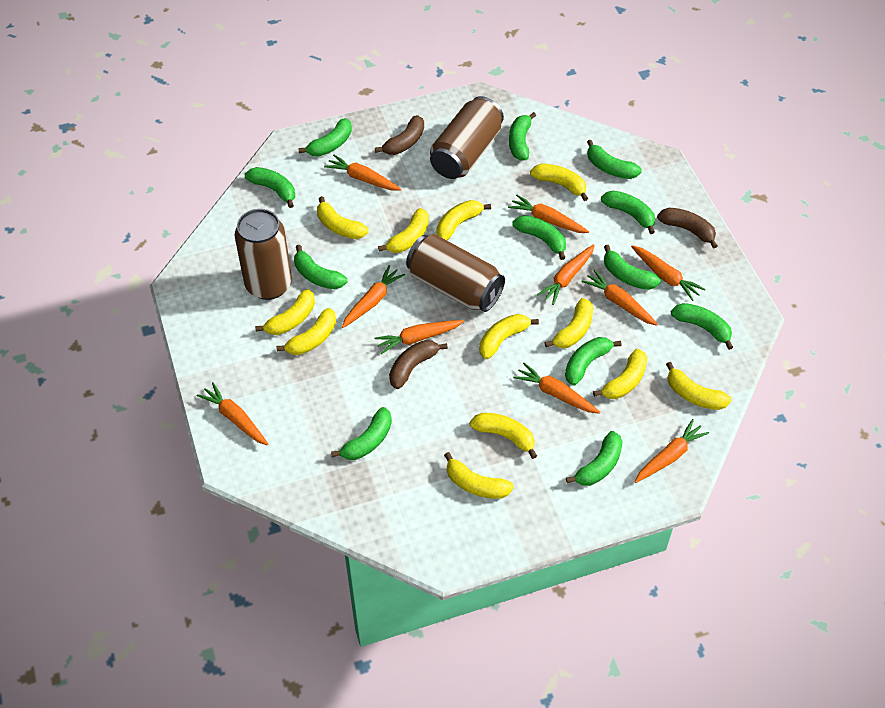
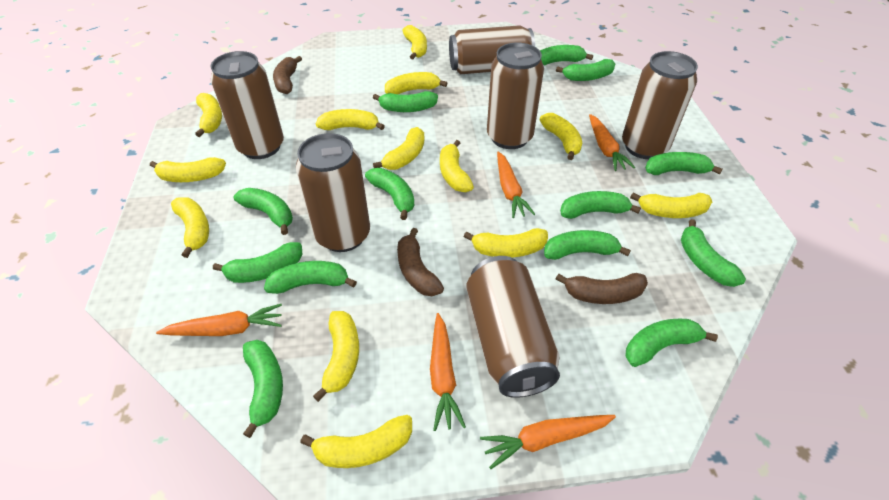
brown can: [235,209,292,300] [406,234,505,312] [430,96,504,179] = 3 -> [211,51,284,159] [296,133,370,252] [449,25,535,74] [466,256,560,398] [487,43,544,149] [622,51,698,159] = 6
green banana: [245,167,295,208] [294,245,347,289] [298,118,352,157] [331,407,392,460] [509,112,536,161] [513,215,566,260] [565,337,621,386] [566,431,623,486] [587,140,642,179] [601,191,655,234] [604,245,661,290] [671,303,733,350] = 12 -> [213,242,302,283] [234,188,293,235] [243,340,283,438] [264,261,357,294] [365,168,414,220] [373,91,438,112] [540,45,593,65] [544,230,631,260] [556,59,615,81] [560,191,641,219] [625,319,718,367] [645,152,723,175] [681,219,746,287] = 13
orange carrot: [197,382,268,445] [324,155,401,190] [342,265,405,328] [374,320,464,354] [508,194,589,233] [513,363,601,414] [537,244,595,305] [581,270,658,326] [631,245,706,301] [635,419,709,483] = 10 -> [156,304,282,336] [430,313,466,431] [480,415,616,469] [497,152,535,218] [589,114,635,171] = 5
yellow banana: [255,289,315,335] [276,308,336,355] [317,196,369,239] [378,208,429,253] [437,200,491,240] [444,452,514,499] [469,413,537,459] [479,314,539,359] [530,164,588,201] [544,298,593,348] [593,349,647,399] [666,362,732,410] = 12 -> [150,157,226,182] [171,197,209,258] [195,93,222,137] [300,415,412,468] [313,311,359,402] [316,109,385,130] [373,127,425,170] [385,72,447,94] [402,25,427,59] [440,140,474,192] [464,228,548,257] [540,113,582,160] [630,192,712,218] = 13

